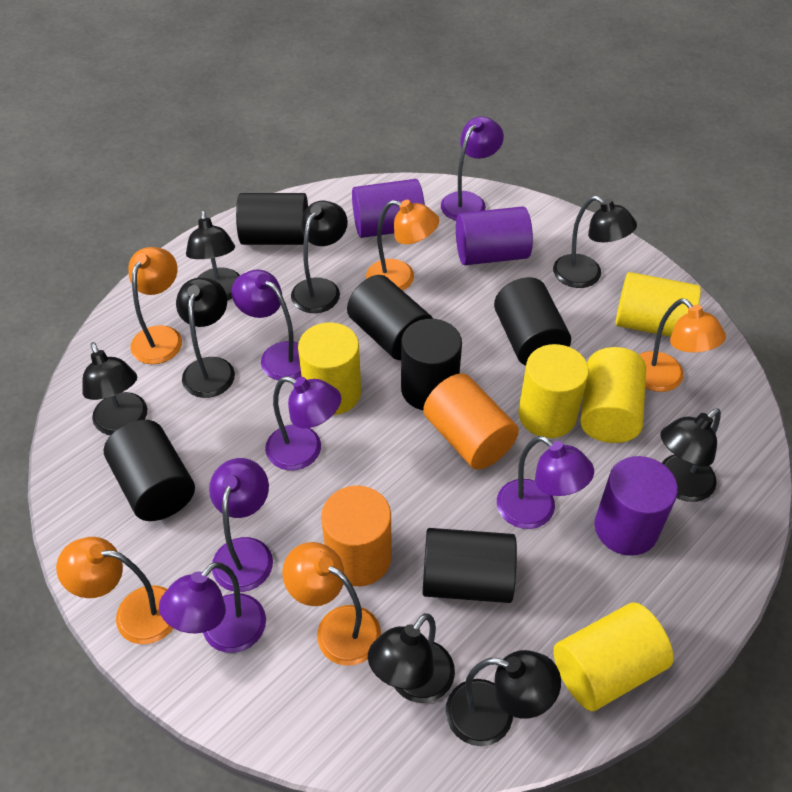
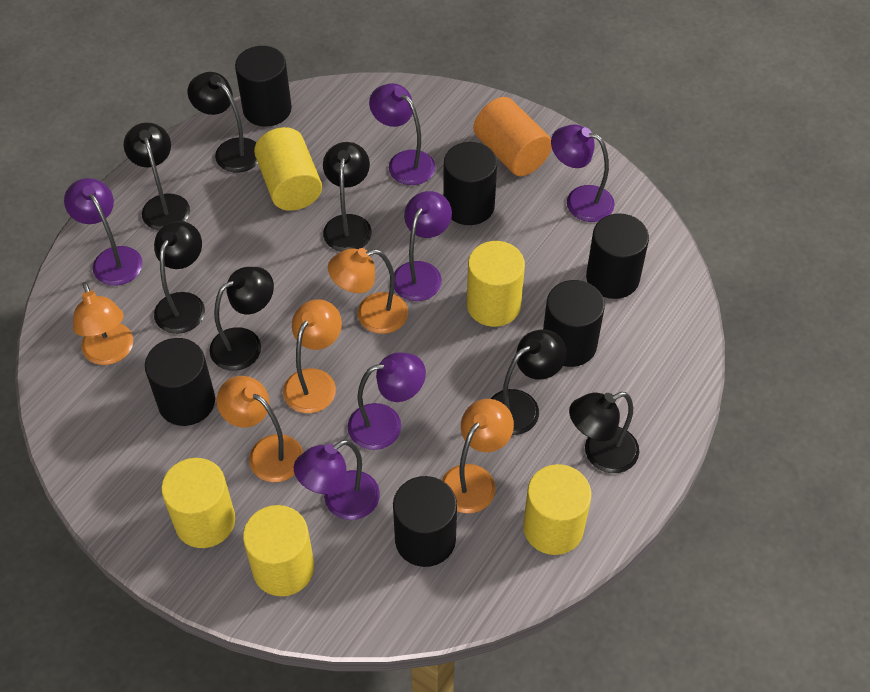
black lamp: [82,342,147,435] [176,278,235,398] [186,211,240,301] [291,201,348,313] [368,613,455,703] [445,650,561,746] [553,196,637,288] [660,408,721,502] = 8 -> [124,122,190,231] [154,221,205,334] [188,72,258,173] [209,267,274,371] [323,142,372,252] [491,330,567,435] [569,392,639,473] = 7
orange cylinder: [321,485,392,586] [423,373,519,470] = 2 -> [474,97,552,176] = 1
purple cylinder: [352,179,425,238] [456,207,533,265] [594,456,678,556] = 3 -> none = 0

